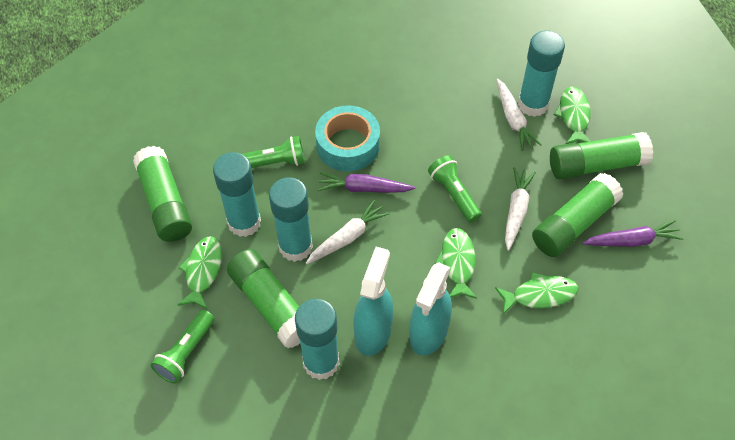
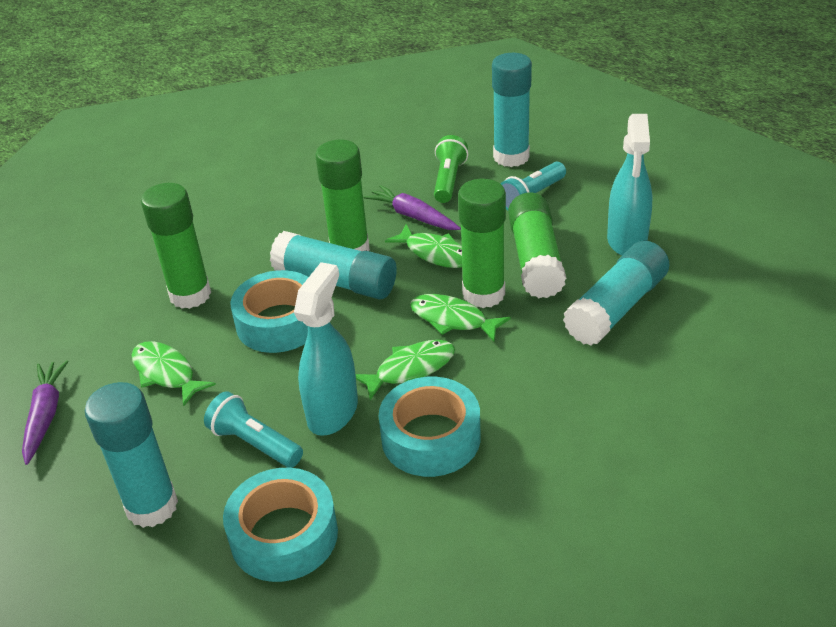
green flashlight: [151,310,214,383] [242,136,305,168] [428,155,482,222] = 3 -> [434,135,468,203] = 1
turquoise flashlight: none = 0 -> [204,391,303,468] [500,162,566,210] = 2
turquoise tape: [315,105,380,172] = 1 -> [223,468,338,582] [230,270,308,353] [379,377,481,477] = 3
white carrot: [306,199,389,264] [496,79,542,151] [505,167,536,251] = 3 -> none = 0

